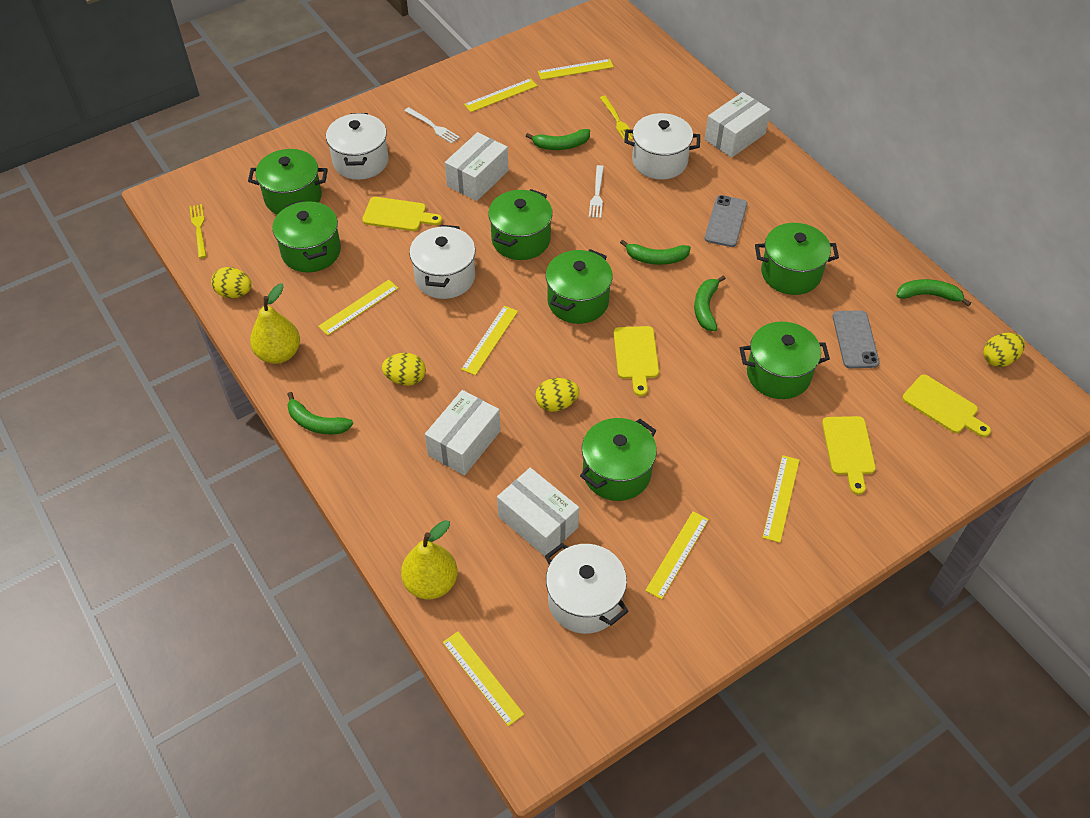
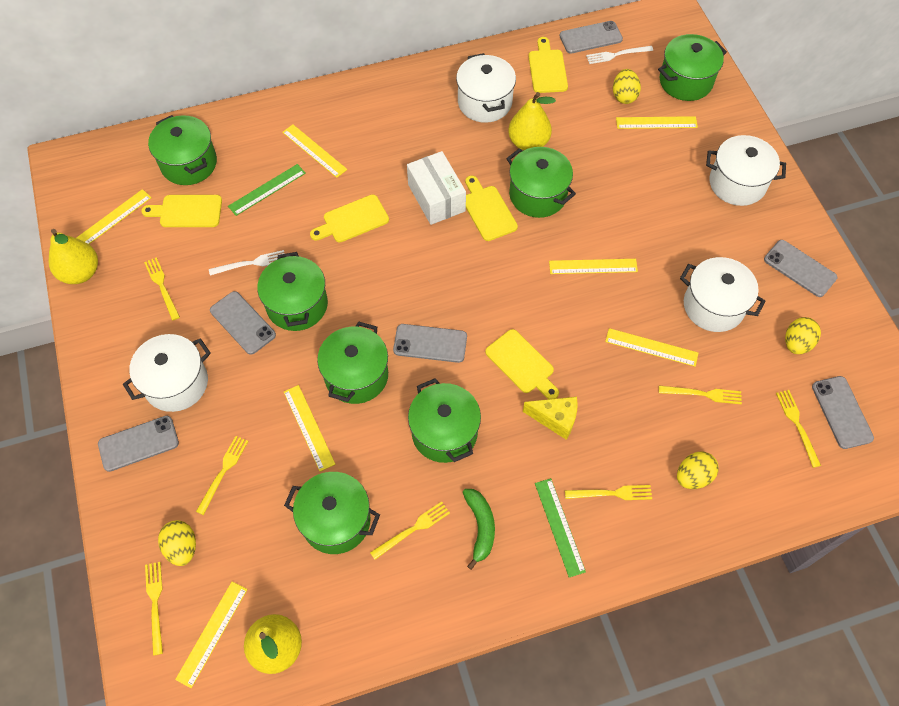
green banana: [287,392,353,434] [526,129,590,150] [620,240,691,265] [694,275,726,331] [897,279,971,306] = 5 -> [463,489,495,570] = 1
green ruler: none = 0 -> [228,164,306,216] [535,478,586,578] = 2
grey phone: [705,195,747,247] [833,310,879,368] = 2 -> [98,416,179,472] [210,291,276,355] [393,324,467,363] [559,21,623,54] [764,240,837,297] [812,376,874,449] = 6
white box: [425,390,501,476] [445,132,508,201] [497,468,579,556] [705,92,771,157] = 4 -> [407,151,466,225] = 1
yellow cheese: none = 0 -> [523,397,578,440] = 1
yellow cutting board: [362,197,442,231] [614,326,659,396] [822,416,876,495] [902,375,991,437] = 4 -> [141,195,222,227] [310,194,389,242] [465,176,518,241] [485,329,559,399] [528,37,568,93] = 5
yellow fork: [189,204,206,258] [600,96,633,141] = 2 -> [144,257,180,321] [145,562,163,656] [196,436,248,515] [370,502,450,560] [565,485,652,500] [659,386,742,404] [776,390,821,468] = 7
yellow pear: [250,283,300,364] [401,520,458,600] = 2 -> [49,229,98,284] [244,614,302,674] [508,92,556,150] = 3

